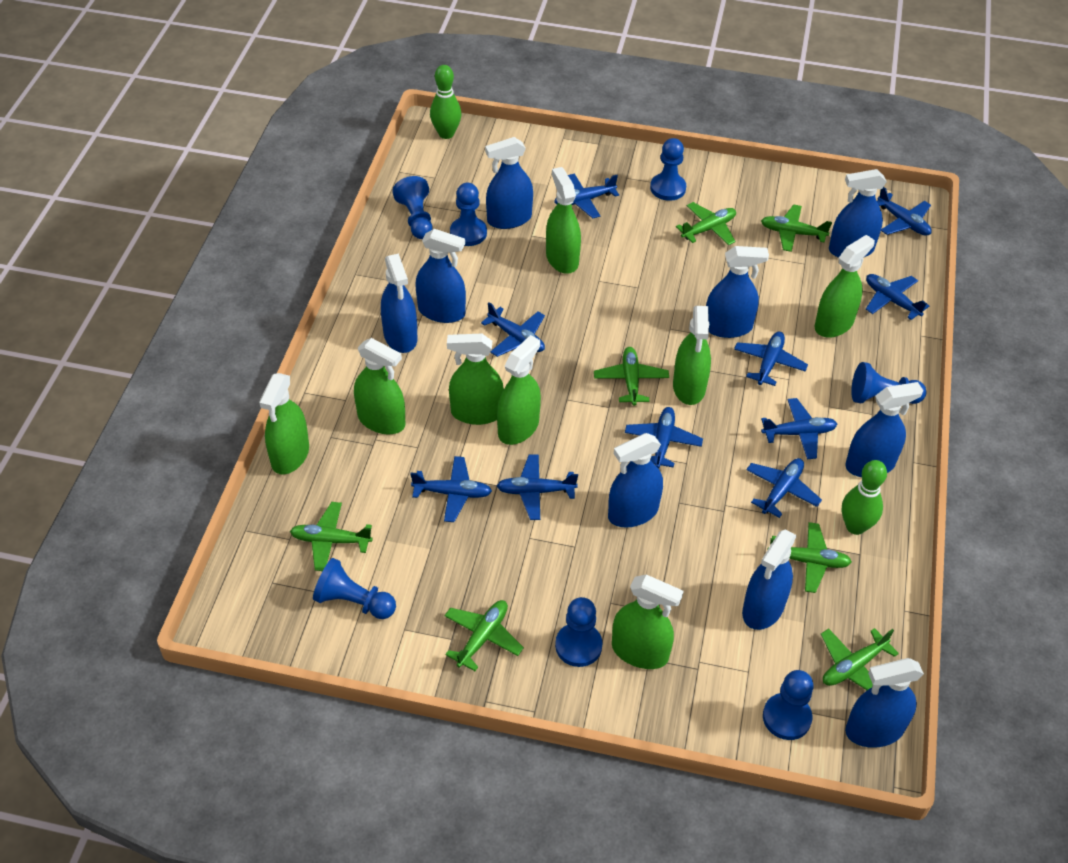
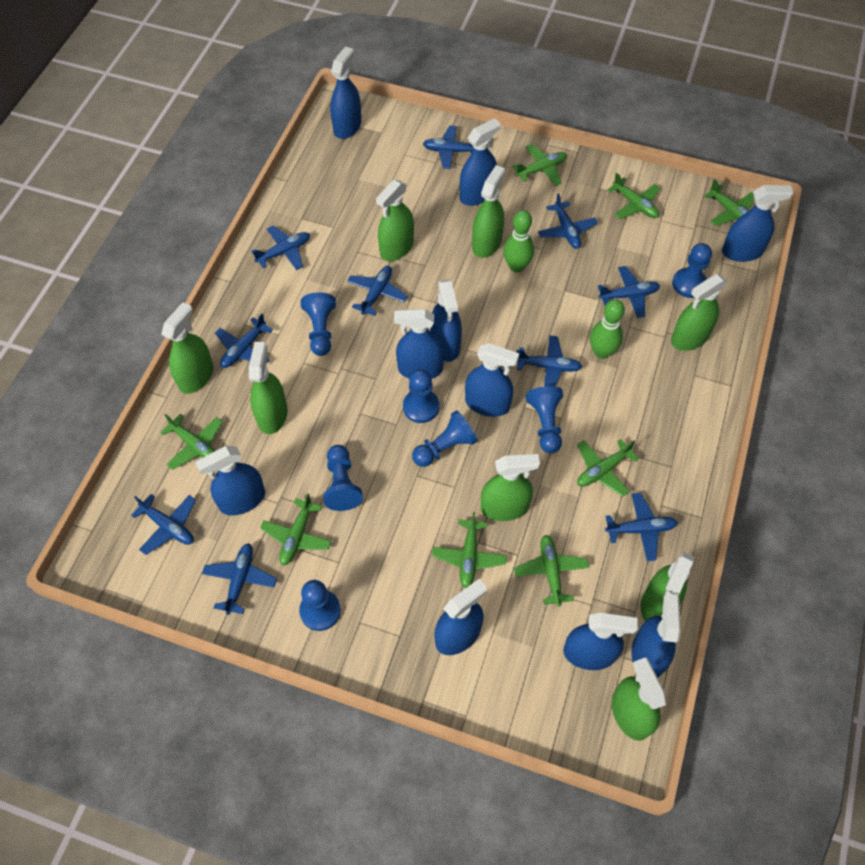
blue spray bottle: [381,254,418,353] [415,229,466,323] [485,137,533,229] [608,433,663,528] [706,246,769,338] [742,530,797,630] [829,169,887,258] [845,382,923,477] [845,658,924,748] = 9 -> [195,446,265,516] [330,46,361,139] [394,309,444,378] [430,279,462,362] [434,579,487,655] [460,118,501,206] [465,343,519,417] [563,613,637,670] [631,594,681,677] [722,185,793,262] = 10
green plane: [290,502,373,571] [444,600,524,671] [594,347,669,406] [676,202,736,245] [761,204,832,252] [768,522,852,593] [821,628,899,690] = 7 -> [161,414,223,470] [260,493,332,566] [432,512,507,588] [513,144,567,186] [514,535,589,606] [577,439,639,497] [608,173,660,219] [704,179,754,226] = 8

